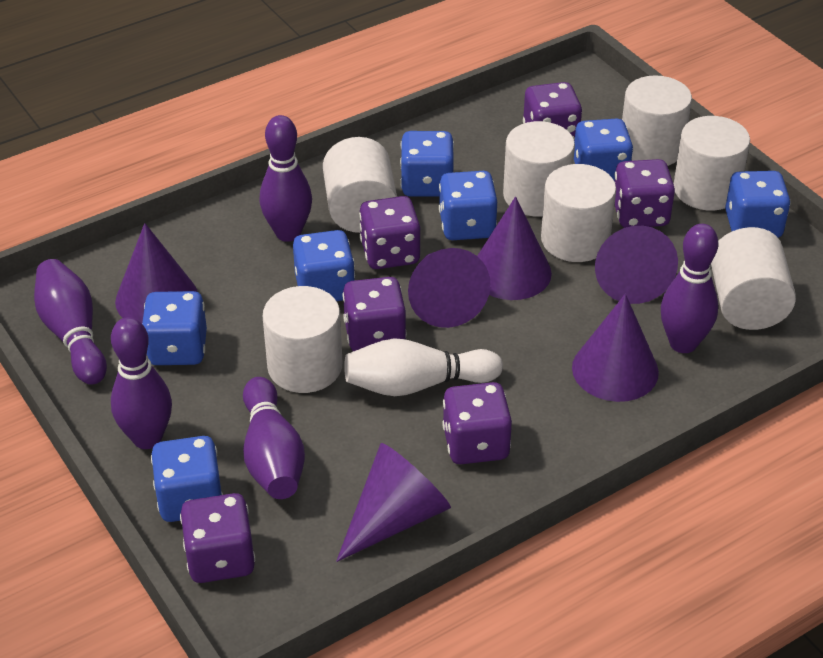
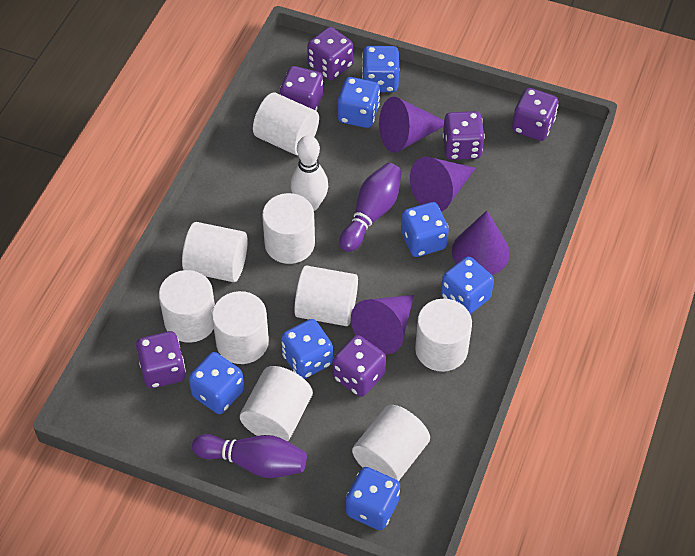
purple bowling pin: [34,259,107,384] [111,317,172,449] [243,377,305,499] [260,115,312,242] [661,224,718,353] = 5 -> [192,434,307,478] [339,163,402,252] = 2
purple cone: [115,223,198,323] [336,443,451,562] [408,248,491,328] [477,196,552,300] [572,294,659,402] [595,226,678,304] = 6 -> [351,295,414,355] [379,97,444,153] [410,157,476,211] [452,211,510,275] = 4
white cylinder: [263,286,342,393] [323,137,397,233] [503,121,575,217] [541,164,616,262] [622,75,692,166] [674,116,750,211] [711,227,796,330] = 7 -> [159,270,215,343] [182,222,248,282] [212,291,269,364] [240,366,313,442] [253,93,319,155] [262,193,315,264] [294,266,358,326] [352,405,430,481] [415,299,472,372] = 9

